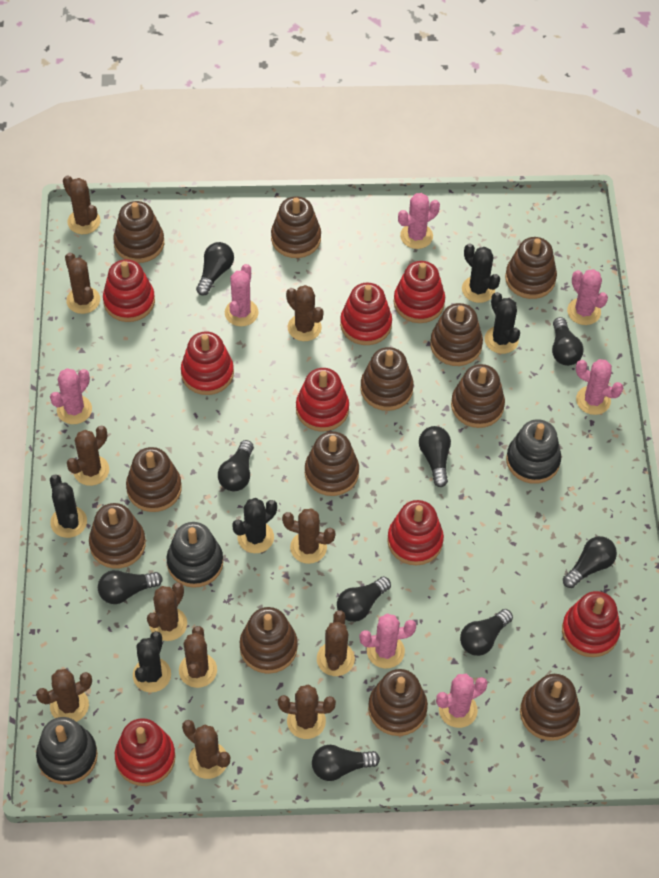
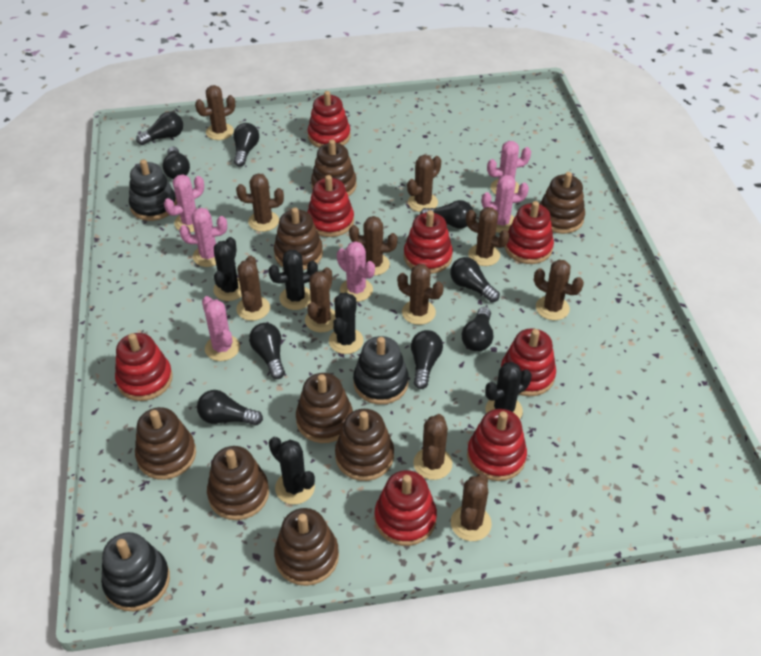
brown stacking toy: [89,503,146,569] [113,201,164,263] [126,447,182,512] [240,607,298,674] [271,196,321,258] [305,431,359,496] [360,347,414,411] [368,669,428,736] [430,303,483,366] [451,364,505,428] [505,237,557,299] [520,674,580,741] = 12 -> [135,407,196,480] [207,446,269,520] [274,207,323,270] [274,508,339,586] [296,373,353,443] [311,140,356,196] [335,409,394,481] [540,172,585,234] = 8
pink cactus: [50,368,92,424] [225,264,259,326] [360,614,416,668] [398,193,440,249] [436,674,488,728] [567,269,608,325] [576,359,623,415] = 7 -> [164,174,204,233] [179,208,227,267] [202,296,240,361] [337,241,375,302] [482,175,529,233] [487,141,531,195] = 6

